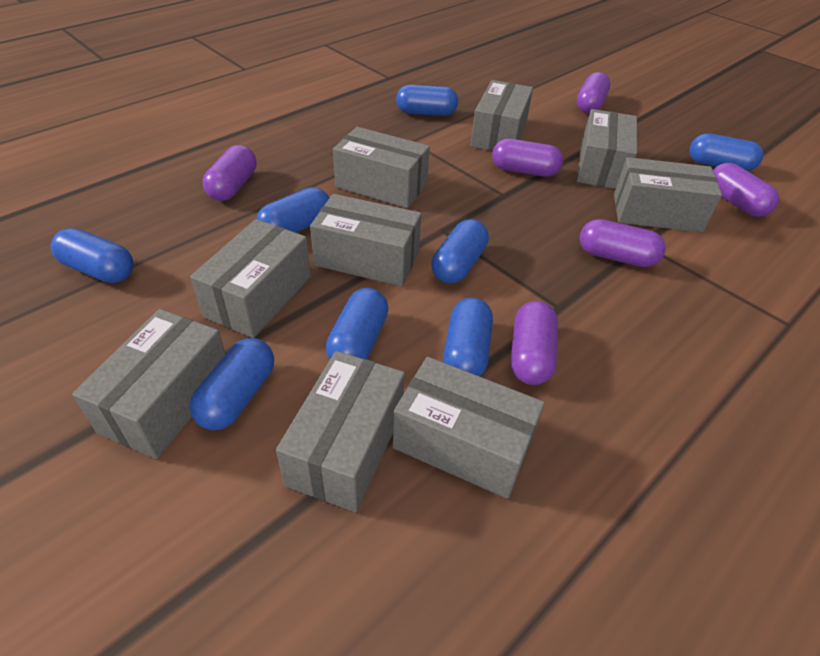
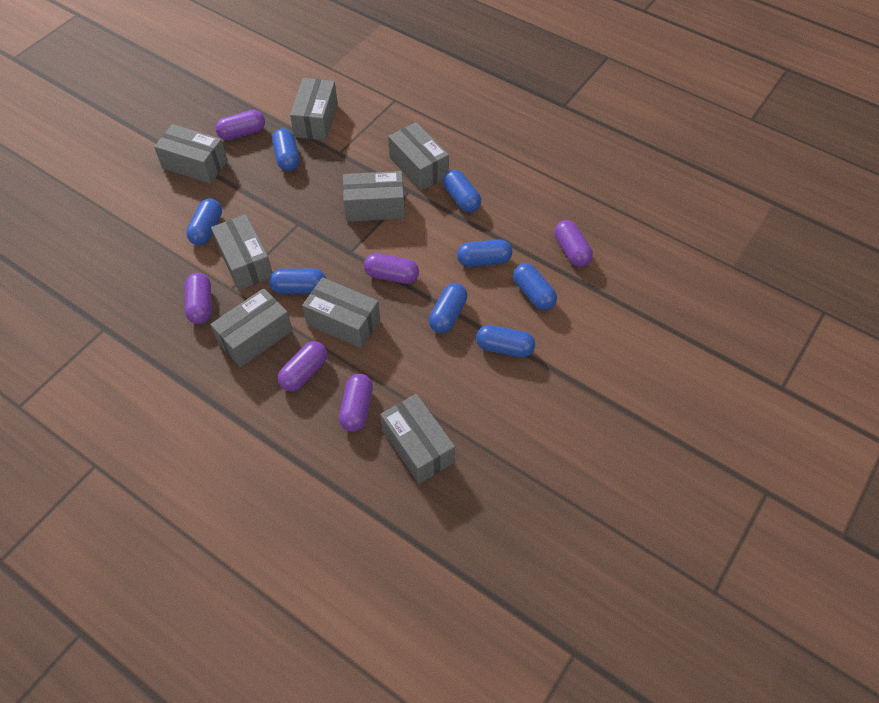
grey box: [72,309,225,459] [190,219,311,338] [276,351,405,512] [310,194,421,286] [333,127,430,208] [393,357,545,499] [471,80,533,151] [577,109,637,189] [614,157,722,233] = 9 -> [154,124,228,184] [210,288,293,367] [211,214,273,290] [290,78,338,140] [302,277,380,349] [343,171,405,222] [380,394,455,484] [388,122,449,191] = 8

